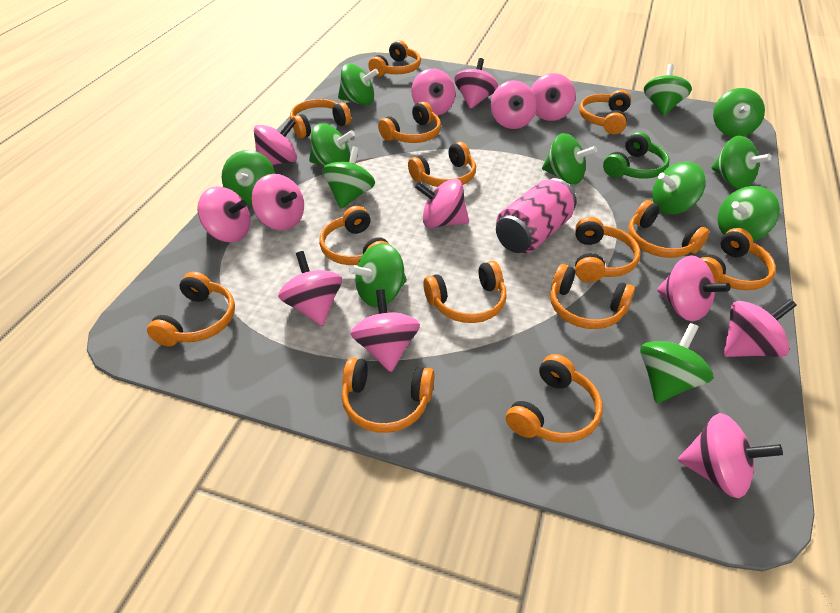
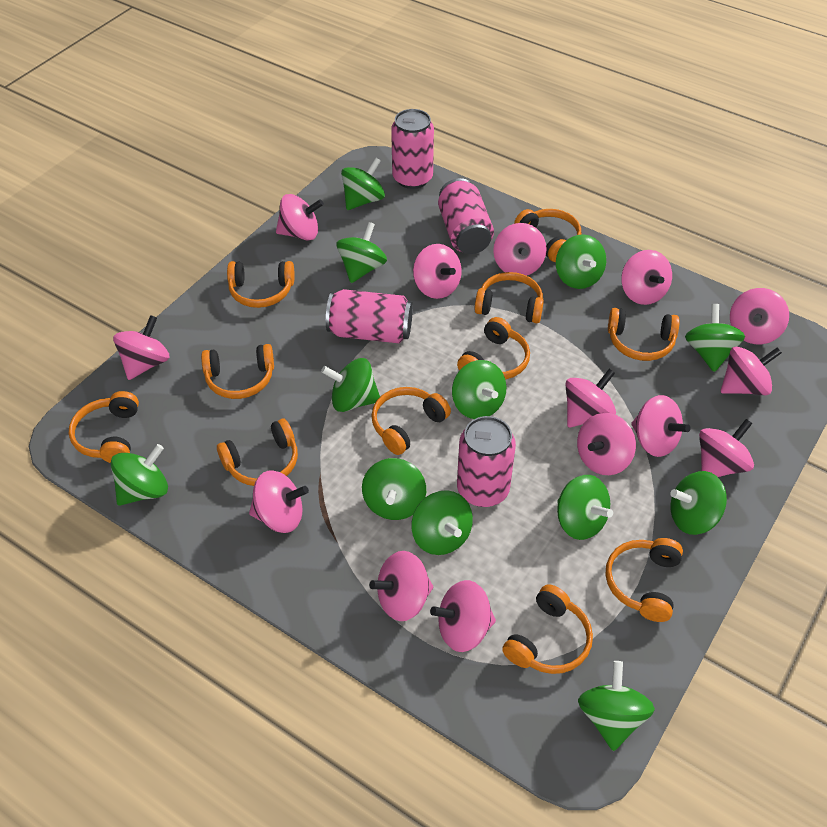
green headphones: [603,132,669,179] = 1 -> none = 0
orange headphones: [147,272,235,346] [290,99,351,138] [319,206,390,265] [342,357,435,433] [368,40,421,77] [378,101,441,143] [408,142,476,187] [423,261,507,323] [506,354,602,443] [550,264,635,329] [575,217,641,282] [579,90,631,134] [628,200,709,258] [700,228,776,290] = 14 -> [69,391,139,463] [201,344,274,399] [217,419,298,486] [227,261,295,308] [371,387,451,455] [457,317,530,380] [474,272,544,323] [502,584,593,674] [514,209,581,262] [606,538,683,622] [608,308,680,361] = 11
pink can: [496,178,577,254] = 1 -> [326,289,413,343] [391,109,434,189] [438,178,494,254] [457,416,516,507] = 4
pink spinning top: [197,186,251,242] [251,174,304,230] [254,119,297,165] [278,251,342,326] [350,289,420,372] [411,69,455,116] [415,179,469,228] [454,58,498,109] [491,81,537,129] [531,73,576,121] [657,255,731,321] [678,413,783,498] [723,299,797,357] = 13 -> [113,315,170,380] [249,471,309,533] [276,194,324,241] [369,551,433,621] [413,244,462,299] [430,580,496,652] [493,223,547,276] [565,369,616,428] [577,413,636,475] [621,250,672,305] [631,395,690,457] [699,419,754,477] [721,346,782,395] [730,288,789,344] = 14

